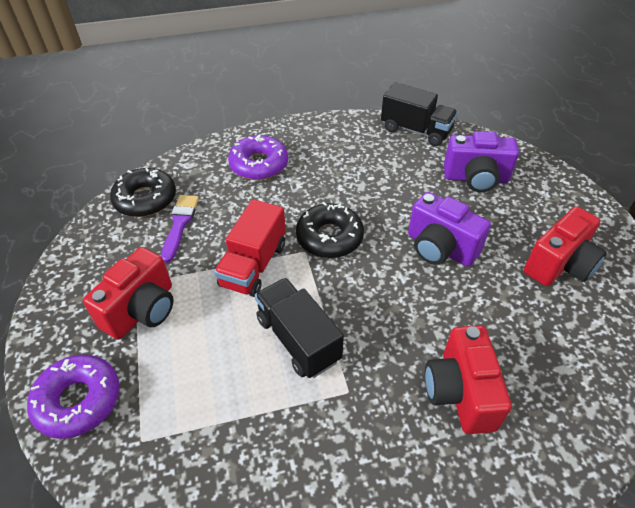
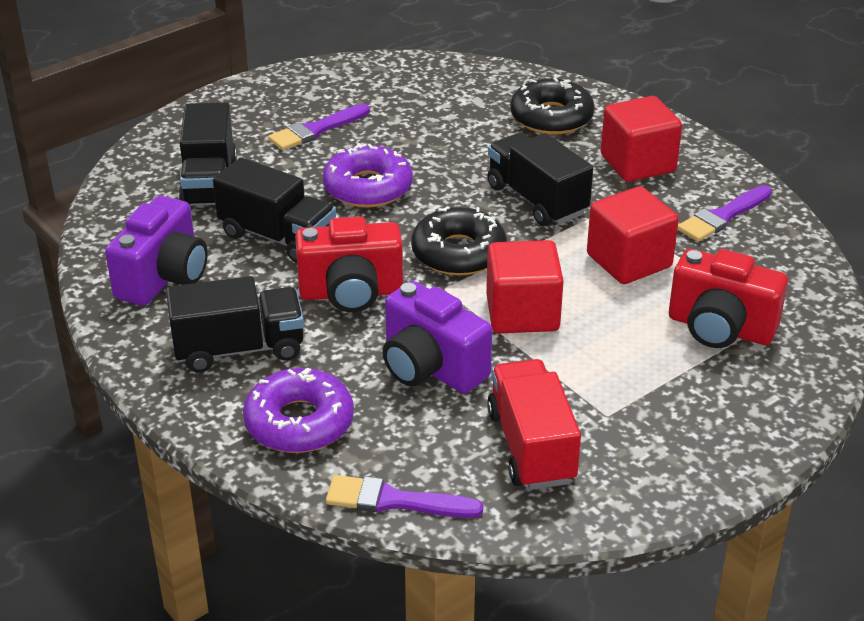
black truck: [255,278,344,378] [381,82,458,146] = 2 -> [166,276,304,373] [178,102,237,206] [213,157,336,263] [487,132,593,226] = 4
purple brush: [161,195,199,263] = 1 -> [268,104,370,150] [326,475,483,518] [677,185,772,242] = 3
red camera: [83,247,173,339] [425,325,512,434] [524,206,607,286] = 3 -> [295,217,403,312] [669,249,788,348] = 2
red cube: none = 0 -> [486,240,564,333] [587,186,679,284] [601,96,682,182] = 3

